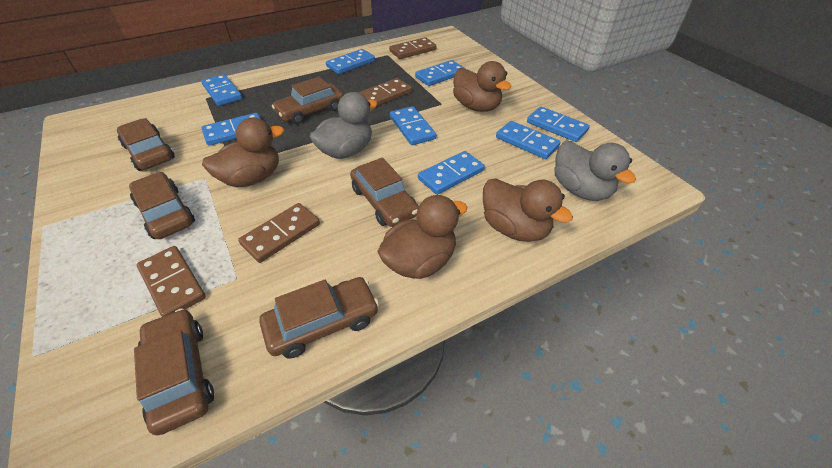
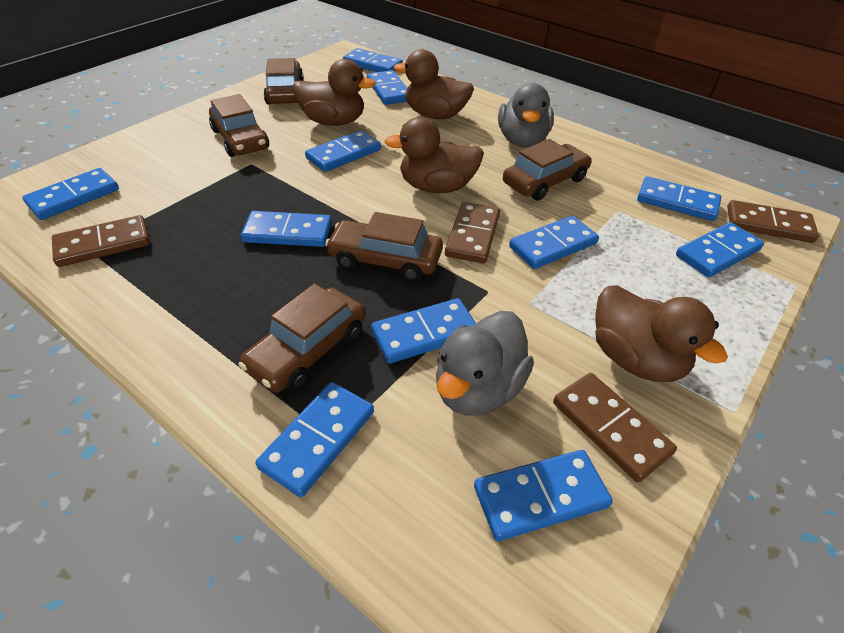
blue domino: [201,74,242,106] [201,113,261,146] [326,49,375,74] [390,106,436,145] [415,60,466,86] [418,151,485,195] [496,121,561,159] [527,107,590,142] = 8 -> [23,168,119,220] [241,211,332,247] [256,382,374,497] [305,130,381,172] [343,48,403,72] [367,70,407,105] [371,298,476,364] [474,450,613,541] [509,216,599,269] [637,176,721,221] [676,222,764,277] = 11
brown car: [117,118,175,171] [129,172,195,239] [134,308,214,435] [259,277,379,359] [272,77,343,124] [350,157,418,227] = 6 -> [209,94,269,157] [239,284,366,392] [263,58,304,105] [325,212,443,281] [503,139,592,201] = 5

